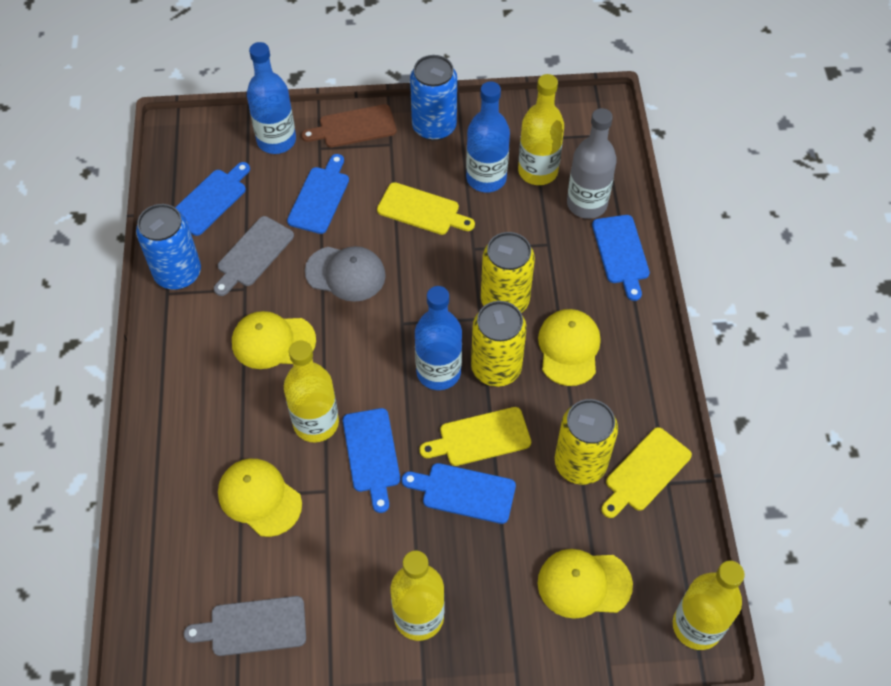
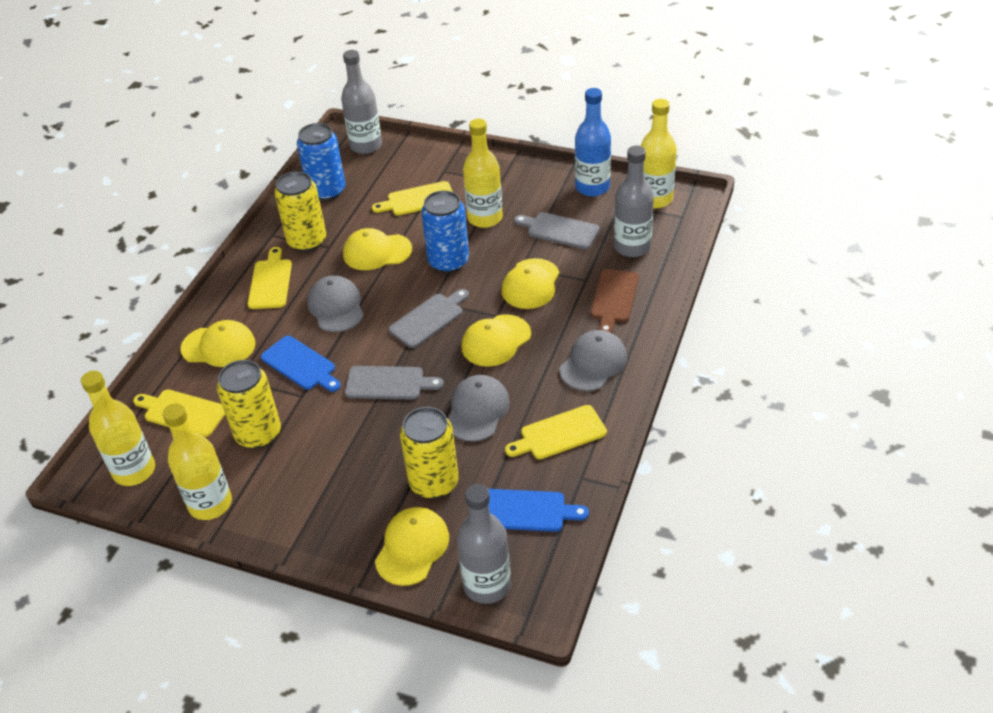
blue bottle: [247,42,296,154] [415,286,462,390] [466,81,510,193] = 3 -> [575,88,611,196] = 1
blue cutting board: [175,162,250,236] [287,154,349,234] [343,408,400,513] [402,463,516,524] [592,215,650,301] = 5 -> [261,336,341,392] [488,489,589,532] = 2
grey bottle: [567,108,617,219] = 1 -> [341,50,382,154] [457,484,511,604] [614,146,654,257] = 3
grey cap: [305,246,386,302] = 1 -> [307,275,364,332] [448,375,510,442] [559,330,627,391] = 3
grey cutting board: [184,596,306,656] [214,216,294,296] = 2 -> [345,366,444,400] [388,289,469,348] [514,212,600,249] = 3
yellow cap: [218,459,302,537] [232,311,316,369] [538,309,601,386] [538,549,633,619] = 4 -> [180,320,256,367] [343,228,412,270] [375,507,449,586] [461,314,531,367] [501,258,559,309] = 5
yellow cutting board: [377,182,475,235] [420,407,531,466] [601,427,692,518] = 3 -> [133,389,225,437] [248,247,292,309] [372,181,453,216] [505,405,607,459] = 4

